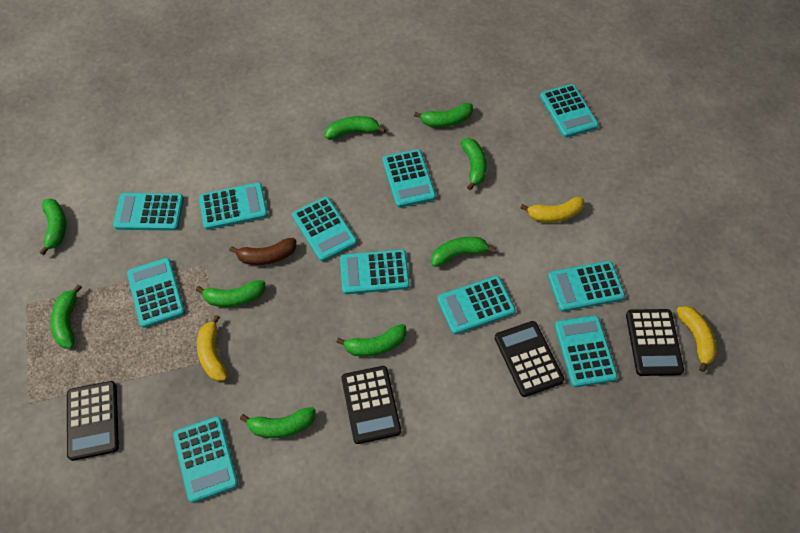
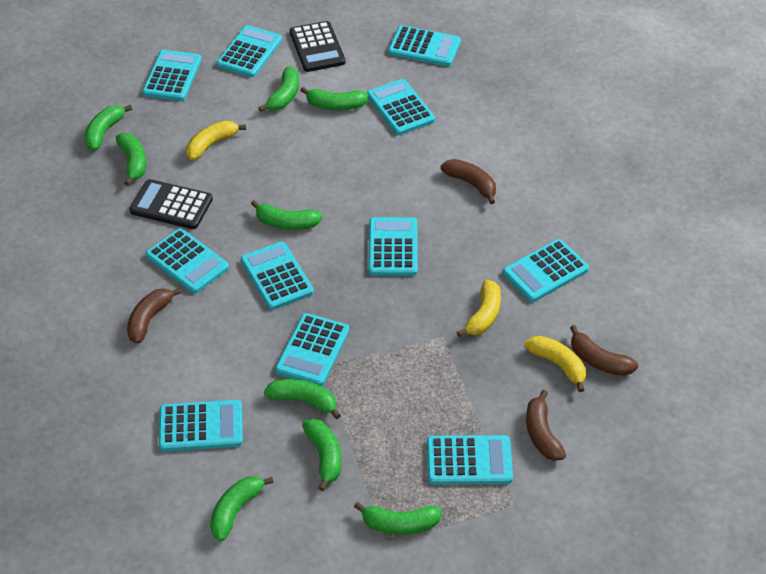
black calculator: [67,381,119,461] [342,366,401,444] [495,321,564,397] [626,309,684,376] = 4 -> [129,179,213,229] [290,21,346,72] = 2
brown banana: [229,238,296,265] = 1 -> [127,288,182,344] [441,159,496,204] [526,390,566,461] [570,325,638,376] = 4

